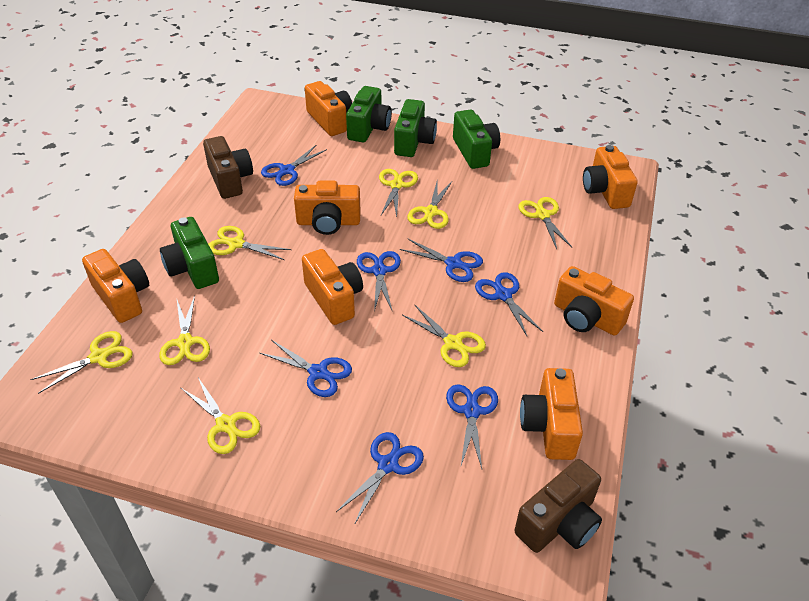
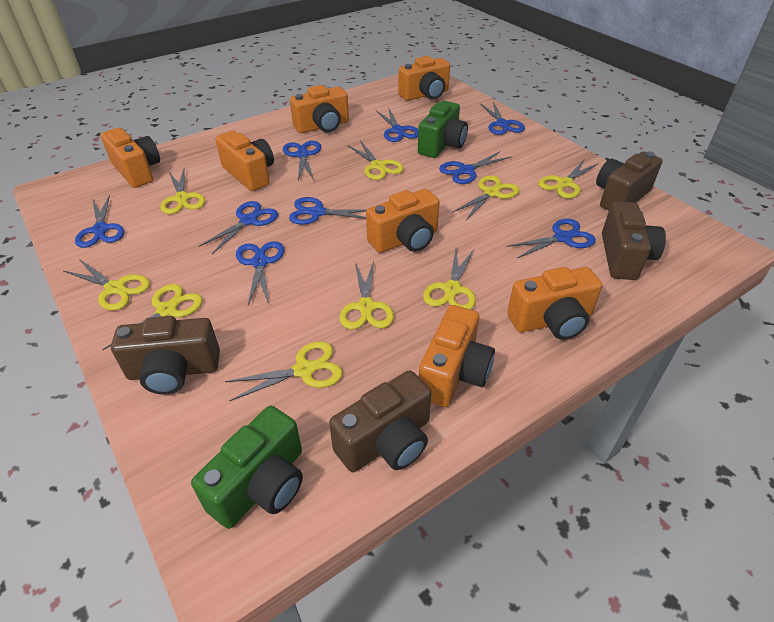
blue scissors: [260,340,352,397] [261,145,327,186] [336,432,424,525] [357,251,401,312] [400,239,483,282] [446,385,498,469] [475,272,543,336] = 7 -> [75,194,124,248] [198,201,278,254] [236,241,284,305] [283,141,321,181] [289,197,366,225] [376,107,418,142] [439,151,511,184] [480,102,525,135] [506,219,596,258] = 9
brown camera: [203,136,253,199] [514,459,602,553] = 2 -> [111,316,220,395] [329,370,432,472] [596,151,663,211] [602,201,666,280] = 4
green camera: [160,217,219,289] [346,86,392,142] [394,99,437,157] [453,110,500,169] = 4 -> [191,406,303,529] [418,101,468,158] = 2
yellow scissors: [30,331,132,394] [159,295,210,365] [181,378,260,454] [208,226,291,260] [379,169,418,217] [402,304,486,367] [407,182,452,229] [518,197,572,249] = 8 -> [64,259,150,311] [102,284,203,350] [160,168,205,214] [225,341,343,401] [340,261,394,329] [347,140,404,180] [423,249,476,310] [452,176,520,220] [538,160,599,199] = 9

